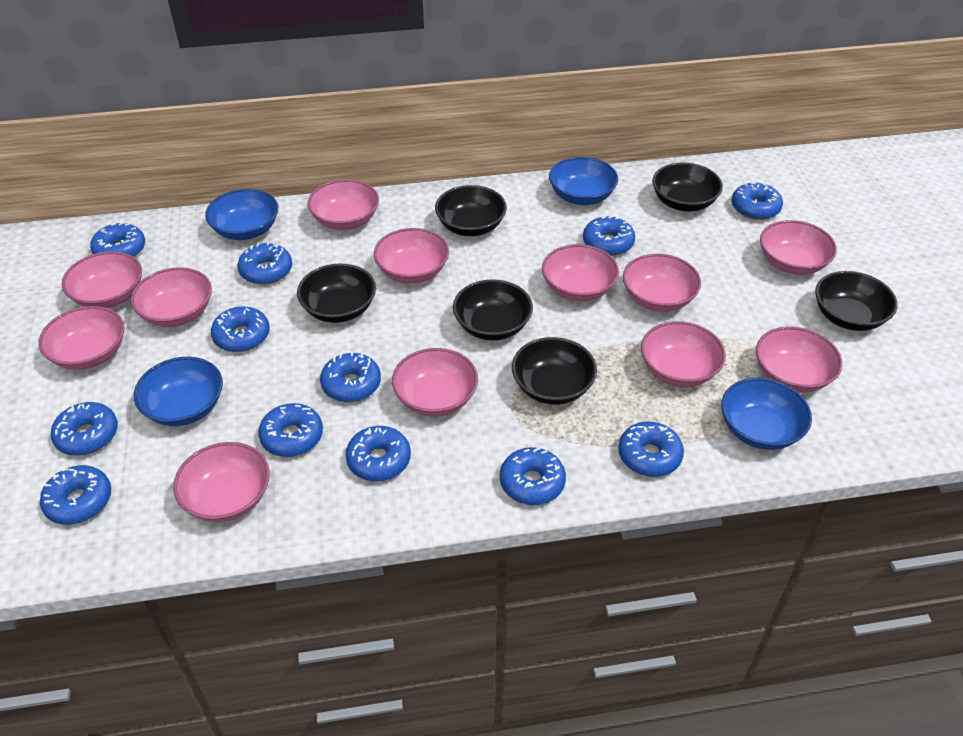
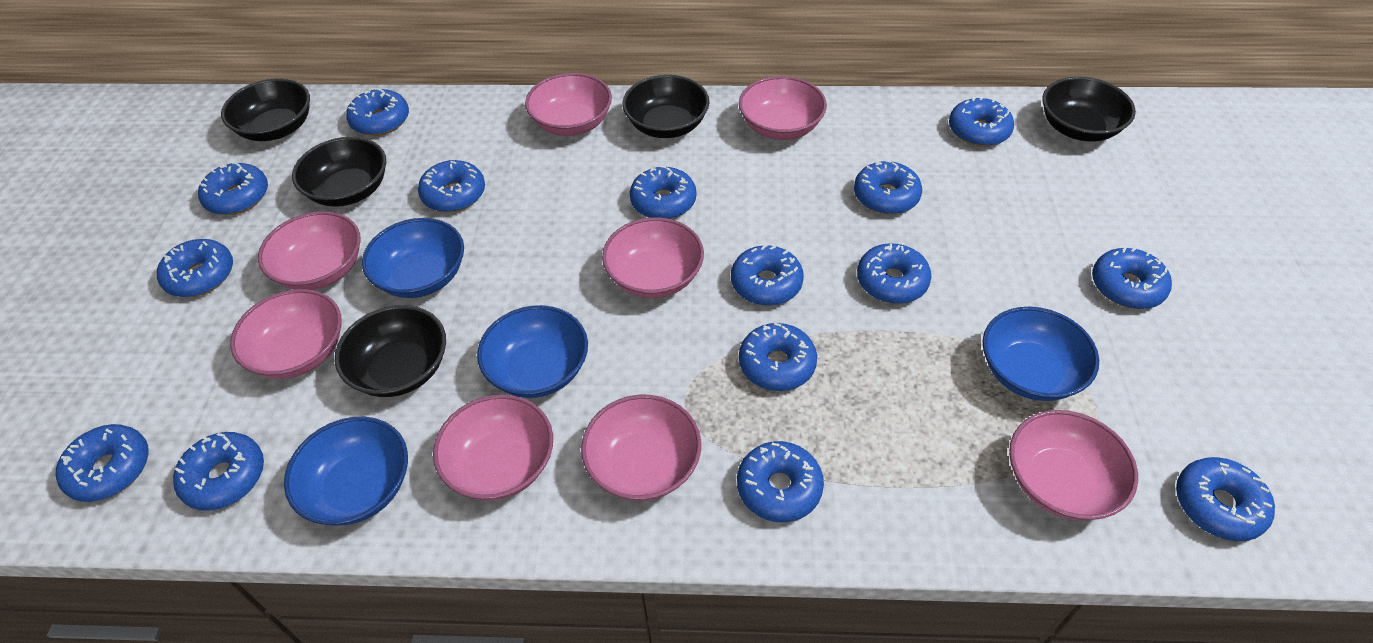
black bowl: [297,264,376,323] [435,185,507,236] [453,279,533,340] [512,337,597,405] [652,163,723,211] [815,271,898,331] = 6 -> [221,78,310,141] [292,137,386,207] [335,305,446,397] [622,75,709,138] [1042,77,1136,141] = 5
blue donut: [40,465,111,525] [50,402,118,455] [90,222,145,257] [211,306,270,352] [237,242,292,284] [258,403,323,457] [320,352,381,402] [345,426,411,481] [500,447,566,505] [583,215,635,256] [618,422,684,477] [732,182,783,220] = 12 -> [56,424,149,502] [157,239,233,297] [173,432,264,511] [198,162,268,215] [346,88,409,136] [418,160,485,212] [630,165,696,219] [731,244,804,306] [737,441,824,522] [739,323,817,391] [854,160,922,214] [857,243,931,304] [949,97,1014,147] [1092,246,1172,309] [1176,457,1275,541] = 15
pink bowl: [39,306,125,370] [62,251,142,308] [131,267,212,327] [173,442,270,522] [307,180,379,230] [374,228,449,283] [392,348,478,417] [542,244,619,301] [623,254,701,312] [641,321,726,387] [756,326,842,393] [760,220,837,275] = 12 -> [230,289,342,379] [258,211,361,290] [433,394,553,501] [525,73,612,136] [581,395,701,501] [602,217,704,298] [739,76,827,140] [1009,410,1138,521] = 8

